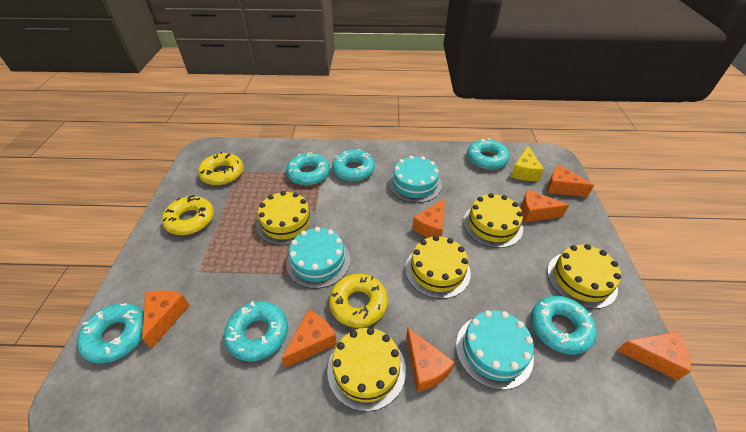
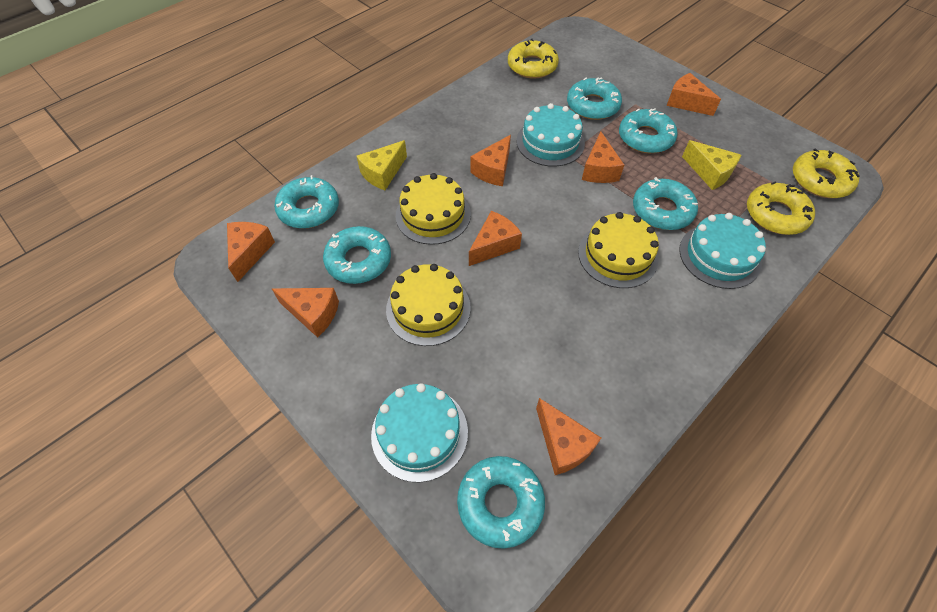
yellow cake: [256,191,316,245] [327,327,406,412] [405,235,471,299] [463,193,523,248] [547,244,621,309] = 5 -> [386,264,471,346] [396,173,471,245] [578,212,659,288] = 3
yellow cheese: [511,146,544,181] = 1 -> [357,140,407,190] [682,140,741,190] = 2

